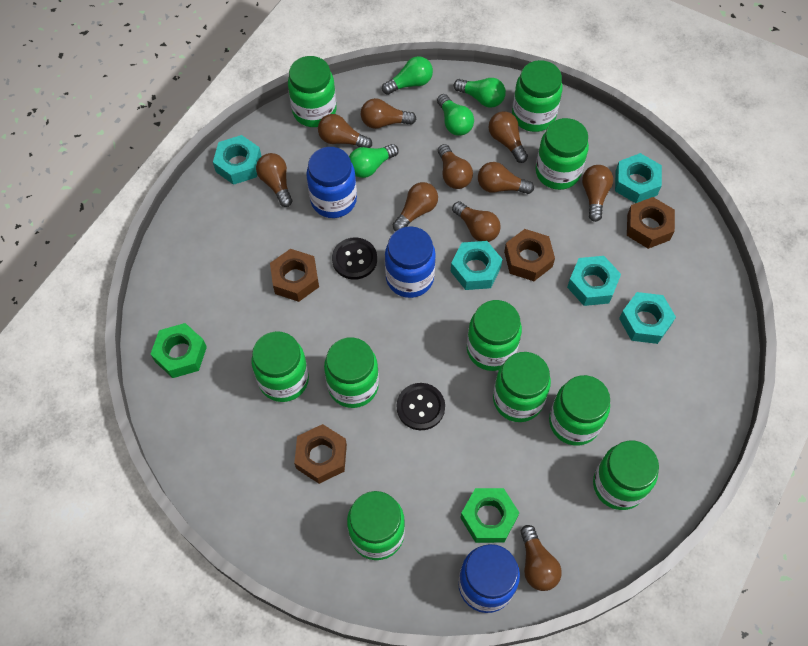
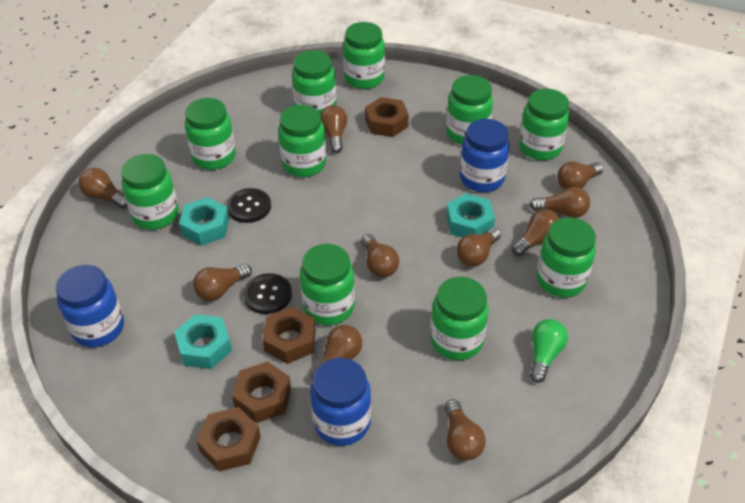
green light bulb: [349,144,399,178] [382,56,433,95] [437,94,474,136] [454,78,506,108] = 4 -> [530,319,568,383] = 1
green nut: [151,323,207,378] [460,488,519,543] = 2 -> none = 0
turquoise nut: [213,135,262,185] [450,241,503,290] [567,256,621,306] [615,153,662,203] [619,292,676,344] = 5 -> [174,314,232,369] [179,197,229,246] [446,193,495,238] = 3

